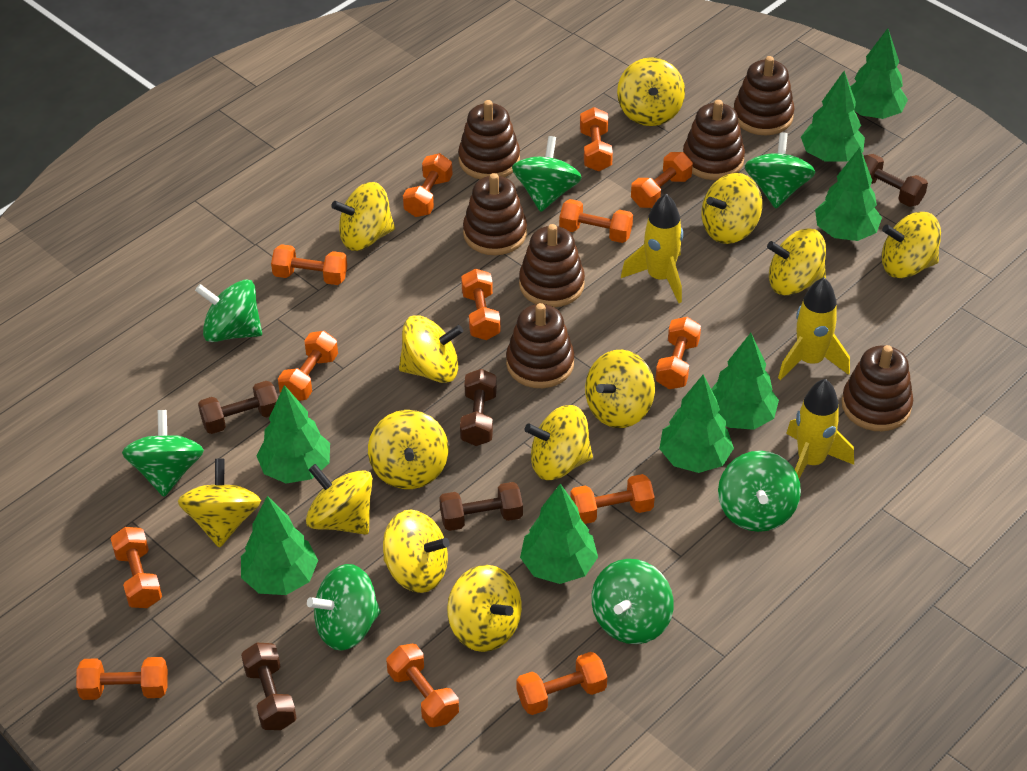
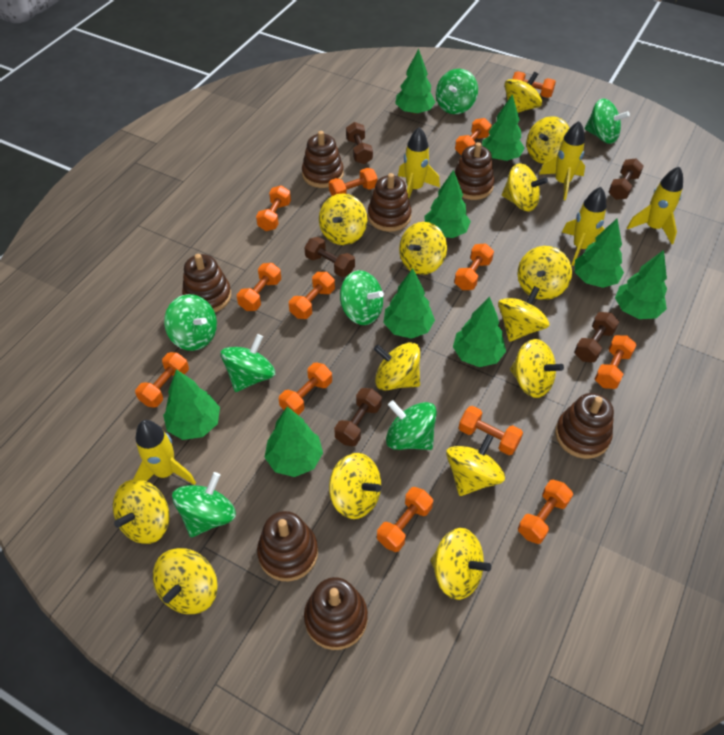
green tree: [241,496,318,595] [256,385,330,484] [520,484,598,584] [659,375,734,473] [711,333,779,430] [801,71,865,162] [815,148,882,241] [850,28,908,119] = 8 -> [163,369,220,440] [264,407,323,477] [383,268,435,339] [395,49,436,115] [424,170,471,238] [453,297,506,367] [482,94,524,161] [575,219,624,288] [615,250,667,319] = 9
yellow rocket: [621,194,683,303] [778,277,850,380] [786,379,854,479] = 3 -> [133,420,196,485] [398,127,440,198] [539,121,585,200] [562,187,607,266] [627,166,683,244] = 5
yellow spinning top: [178,459,261,548] [306,464,373,535] [331,182,395,251] [368,410,449,489] [383,510,450,593] [399,315,463,383] [447,565,522,652] [524,405,593,480] [585,350,655,428] [617,57,685,126] [702,173,762,244] [767,228,826,296] [882,212,941,278] = 13 -> [113,479,169,544] [153,548,218,614] [319,193,367,245] [329,453,381,519] [374,342,420,391] [399,222,447,275] [430,528,491,600] [446,434,505,496] [498,286,550,342] [502,163,548,212] [505,72,542,113] [510,339,564,398] [518,246,572,300] [526,116,570,164] = 14

